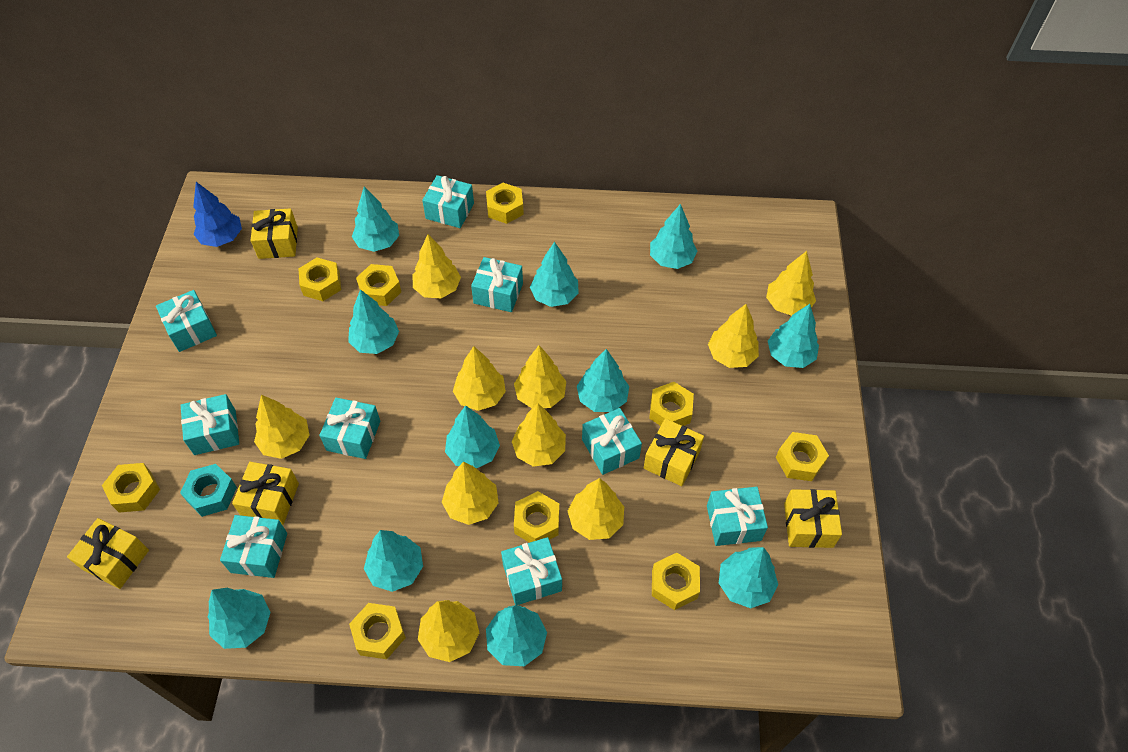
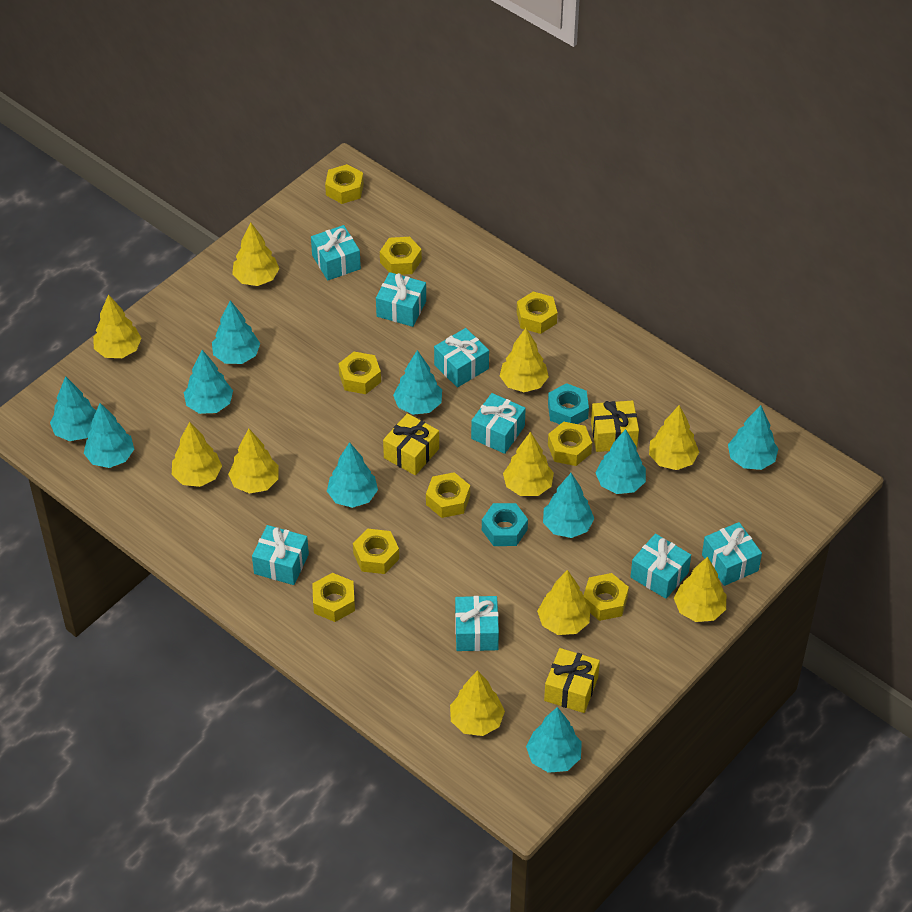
blue tree: [193,182,242,247] = 1 -> none = 0
turquoise gift: [156,290,217,352] [181,394,239,455] [220,515,287,578] [319,398,380,459] [422,175,474,228] [471,257,523,312] [501,537,562,605] [582,408,642,475] [707,487,768,546] = 9 -> [252,525,309,585] [311,225,361,281] [376,272,426,327] [434,328,489,388] [455,596,499,651] [471,393,526,454] [631,533,691,599] [702,522,762,586] = 8
turquoise nut: [180,464,237,517] = 1 -> [482,503,528,546] [548,383,589,424] = 2
turquoise tree: [208,588,270,649] [348,289,399,354] [352,187,399,252] [364,530,423,592] [445,405,500,468] [486,605,547,666] [530,242,579,307] [577,349,629,412] [650,204,697,269] [719,547,778,608] [768,304,819,368] = 11 -> [50,376,96,441] [84,403,134,468] [184,350,233,414] [212,300,260,364] [327,442,378,508] [393,350,442,415] [526,707,582,773] [543,473,594,538] [596,429,646,494] [728,405,778,470] = 10
yellow gift: [67,518,149,589] [232,462,299,525] [251,208,298,259] [644,418,704,486] [784,489,842,548] = 5 -> [383,413,439,475] [544,648,600,713] [591,400,639,452] = 3

